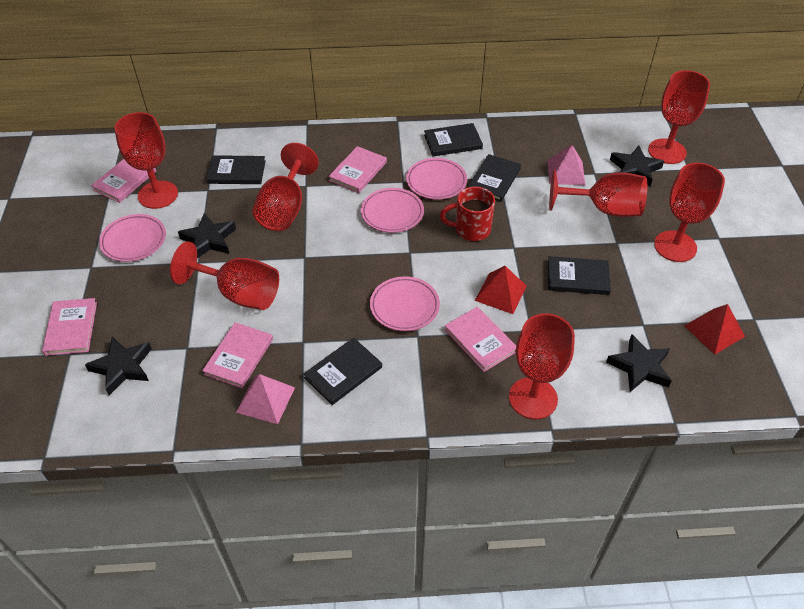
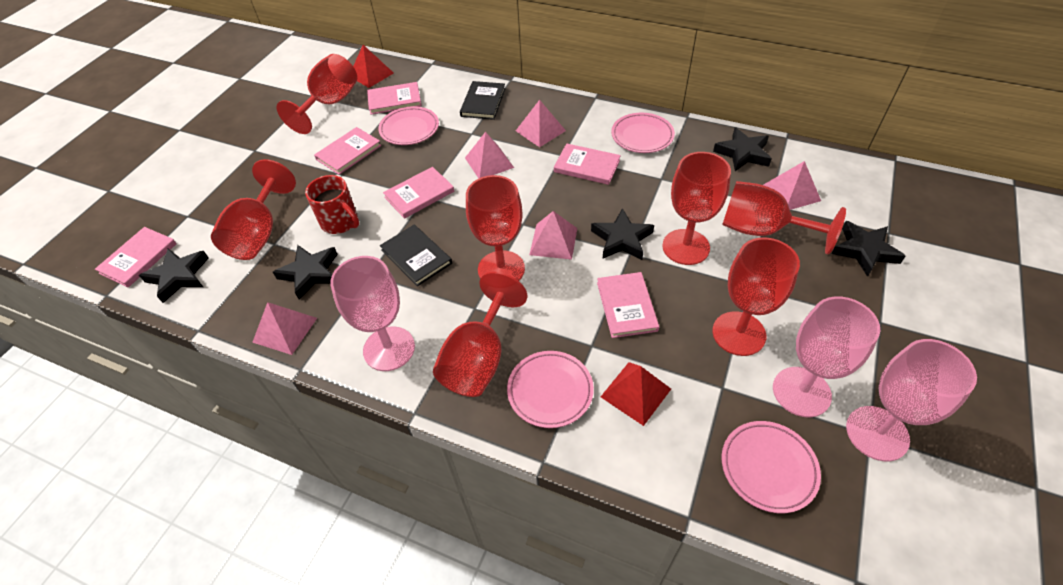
black book: [206,155,266,184] [304,338,382,405] [424,123,483,157] [468,154,521,202] [548,256,611,295] = 5 -> [380,225,452,286] [460,81,505,120] = 2
black star: [85,337,152,395] [178,213,236,258] [606,334,672,392] [610,146,664,186] = 4 -> [139,248,209,303] [273,245,338,300] [591,208,654,260] [713,127,772,171] [831,221,905,277] = 5
pink book: [42,298,97,356] [91,159,156,203] [202,322,273,388] [328,146,387,193] [444,307,516,372] = 5 -> [95,227,177,287] [314,127,381,175] [367,82,422,115] [383,167,454,219] [554,144,621,185] [597,272,659,338] = 6
pink goblet: none = 0 -> [330,256,415,371] [773,296,880,417] [846,339,977,461] = 3
pink pyramid: [236,374,295,424] [547,145,585,185] = 2 -> [252,302,317,355] [465,132,514,179] [516,100,566,147] [529,211,577,260] [764,161,821,210] = 5

